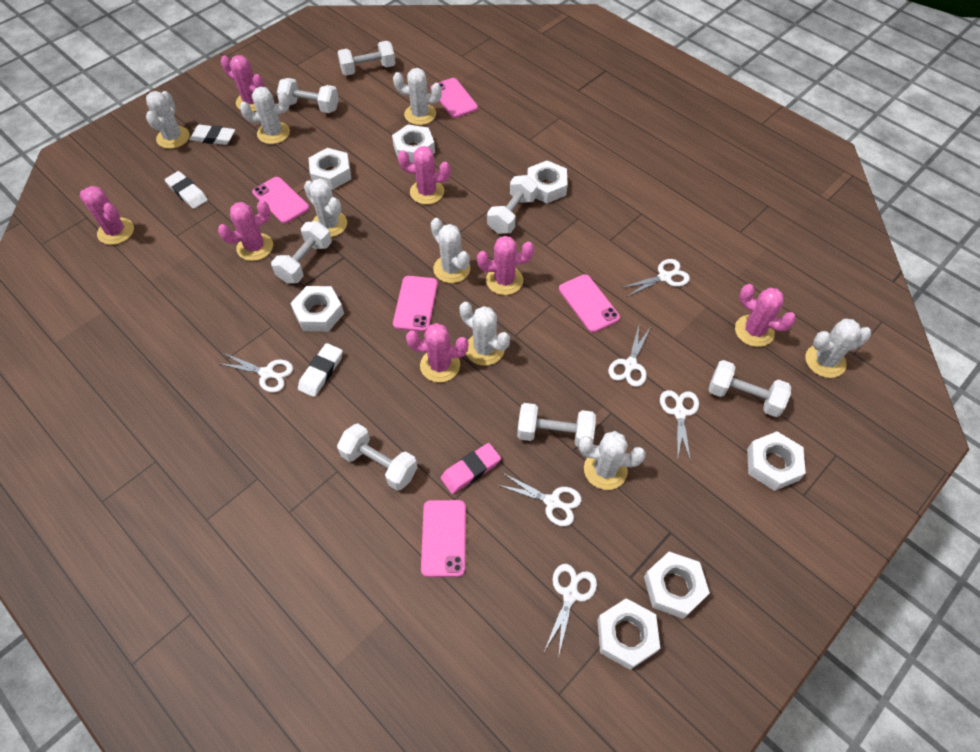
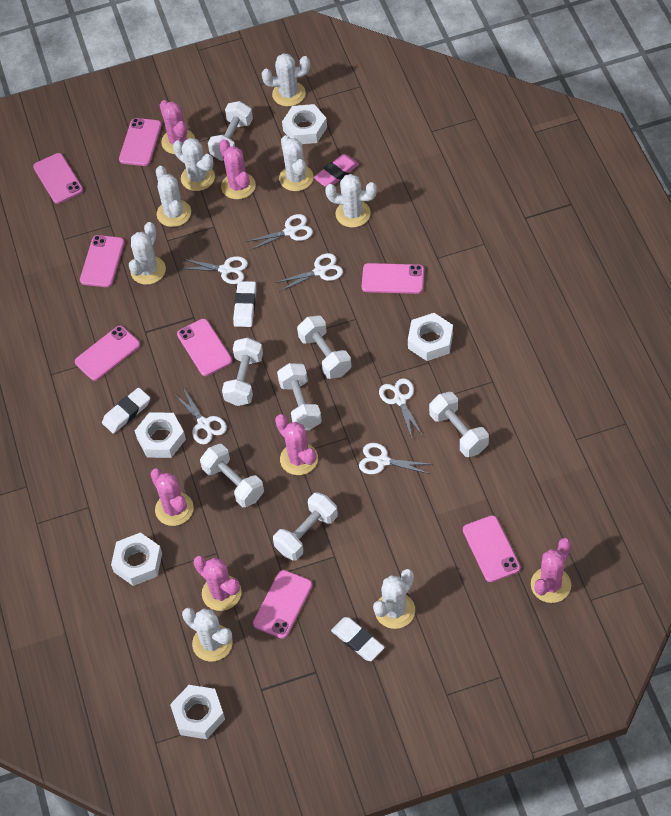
pink cactus: [80,186,134,245] [218,200,273,261] [221,55,264,112] [398,146,451,204] [406,323,468,382] [477,236,534,295] [735,284,796,347] = 7 -> [150,469,194,526] [160,100,195,154] [193,556,241,611] [219,139,256,200] [275,414,318,475] [531,538,571,603] = 6
pink phone: [252,177,309,224] [393,276,438,332] [421,500,466,577] [431,78,478,118] [559,274,620,333] = 5 -> [33,153,83,204] [75,326,140,381] [80,235,125,287] [119,118,162,166] [177,319,232,376] [253,570,313,639] [362,263,424,294] [463,515,521,582] = 8
white nut: [290,286,344,331] [309,148,351,190] [392,124,435,163] [527,160,568,203] [597,598,660,670] [644,551,710,619] [747,431,806,491] = 7 -> [111,532,162,586] [135,412,186,458] [170,685,225,739] [282,104,327,144] [408,313,453,361] = 5

